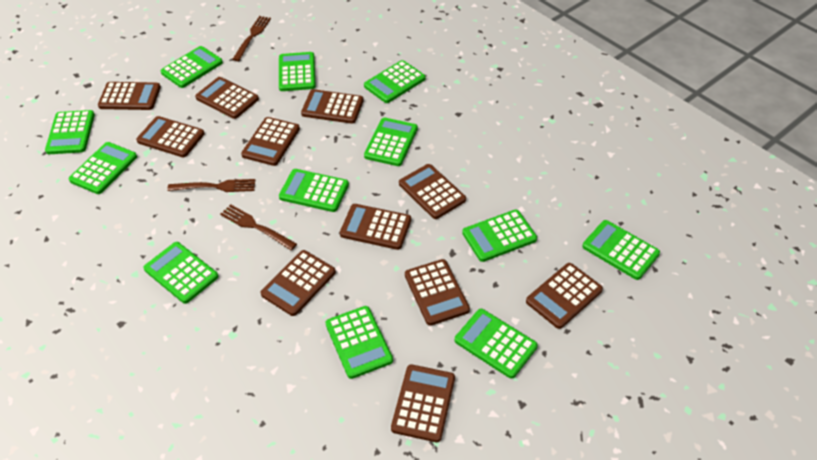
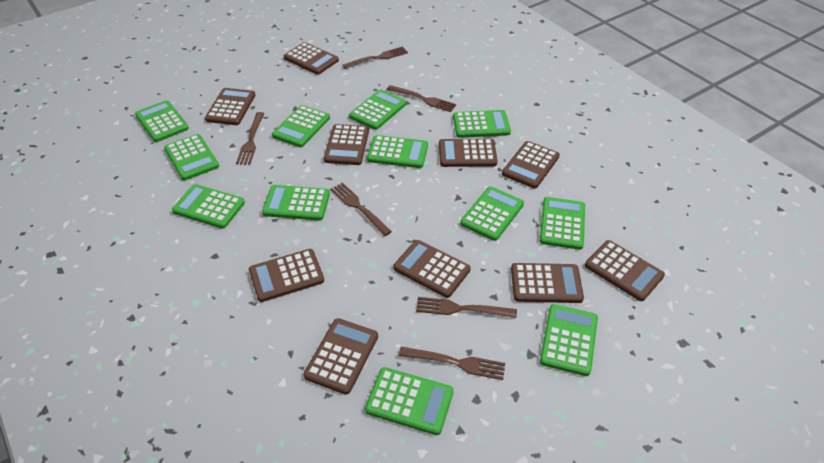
brown calculator: [98,82,161,110] [136,116,204,157] [195,77,259,119] [241,117,300,166] [260,250,336,316] [301,89,363,124] [340,204,411,250] [391,364,455,442] [399,164,466,219] [405,259,470,326] [526,263,603,329] = 11 -> [205,88,255,125] [249,249,324,302] [284,42,339,75] [304,318,378,394] [324,124,369,165] [393,240,470,298] [439,138,497,167] [502,141,560,188] [511,263,584,303] [585,240,665,301] = 10
brown fork: [167,179,255,192] [220,204,297,250] [232,16,271,61] = 3 -> [236,112,264,165] [330,182,392,236] [343,46,408,69] [387,85,456,112] [398,347,505,380] [416,297,517,318] = 6

